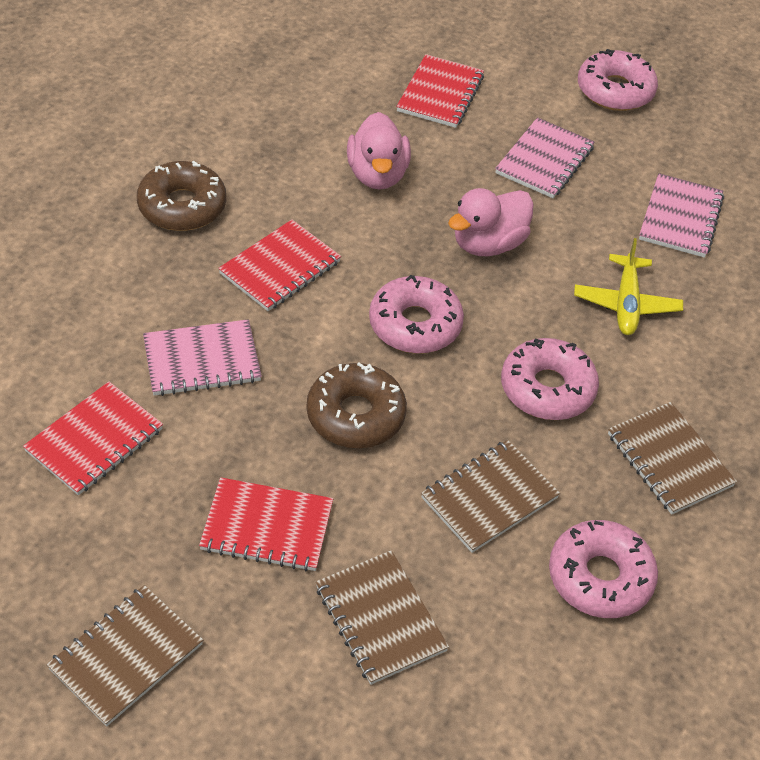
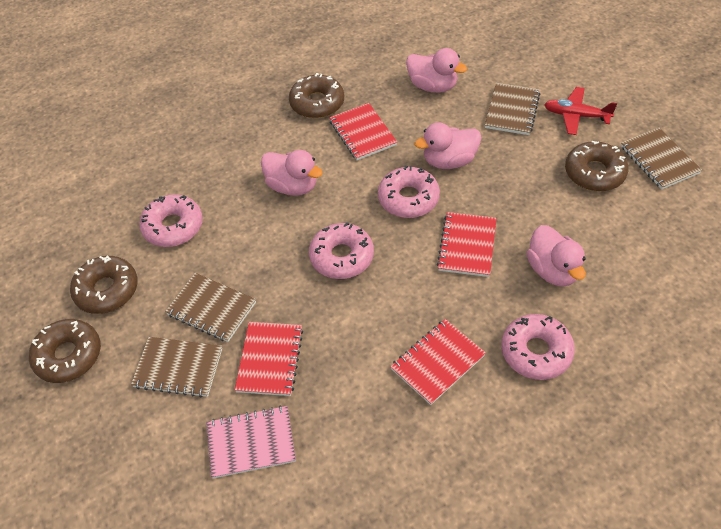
brown donut: [137,161,226,231] [307,362,407,448] = 2 -> [29,319,101,383] [70,255,138,314] [289,73,344,118] [565,141,629,191] = 4
pink duck: [347,112,411,190] [448,188,534,256] = 2 -> [261,150,323,196] [406,48,467,93] [415,123,481,169] [526,225,586,287] = 4
pink notebook: [143,319,262,396] [495,117,595,198] [639,173,724,258] = 3 -> [206,405,296,479] = 1
red plane: none = 0 -> [544,87,617,135] = 1
yellow plane: [574,238,683,335] = 1 -> none = 0

